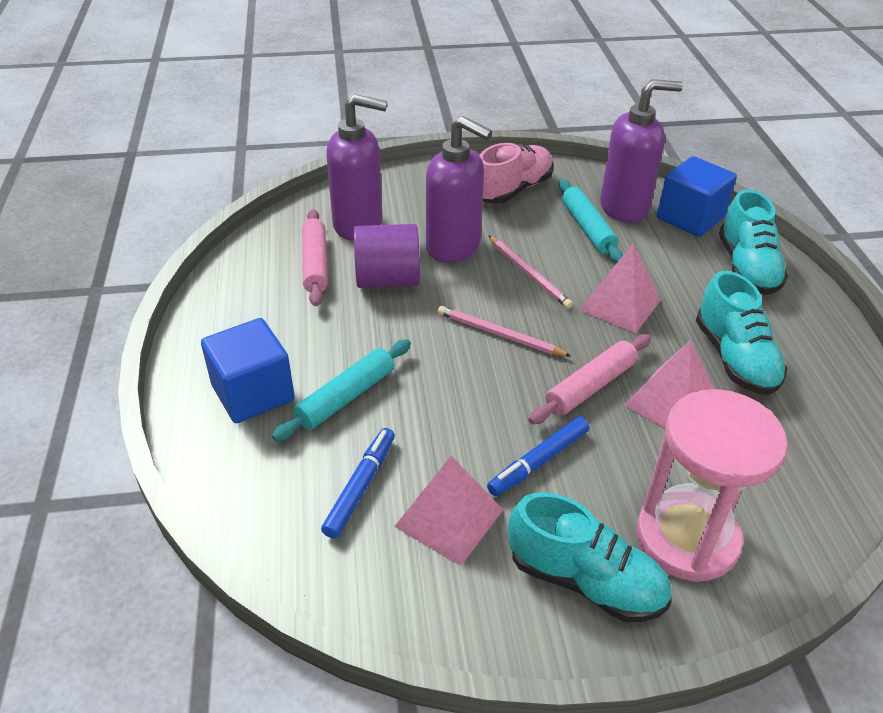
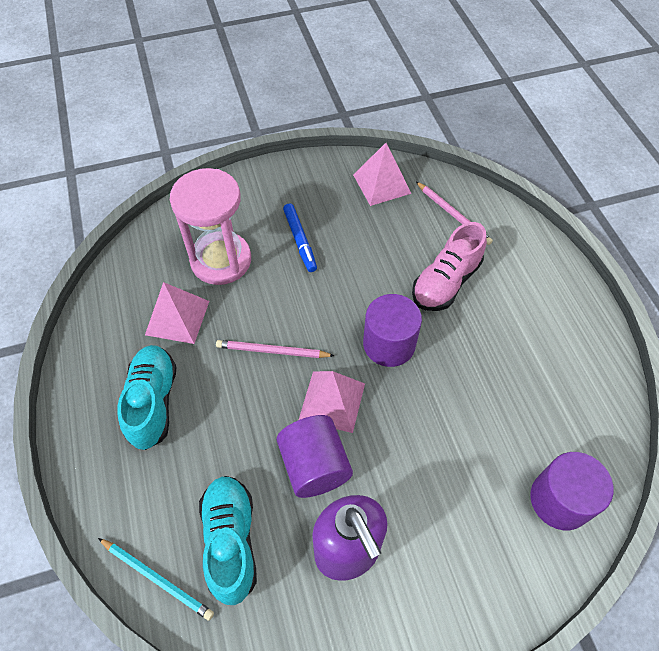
blue cube: [201,318,295,423] [657,156,737,237] = 2 -> none = 0
blue marker: [321,428,395,539] [487,417,589,496] = 2 -> [283,204,317,272] = 1
pink rolling pin: [302,209,328,306] [528,334,651,424] = 2 -> none = 0
purple cylinder: [354,224,420,288] = 1 -> [277,415,353,498] [363,294,422,367] [530,452,614,530] = 3
purple soap dispenser: [326,94,387,240] [426,116,492,263] [600,79,683,223] = 3 -> [312,495,388,581] = 1
turquoise pencil: none = 0 -> [98,538,214,621] = 1
turquoise rolling pin: [272,339,411,442] [558,179,623,263] = 2 -> none = 0
turquoise shoe: [508,492,671,622] [696,271,788,395] [719,189,788,295] = 3 -> [117,345,177,450] [199,476,257,605] = 2

